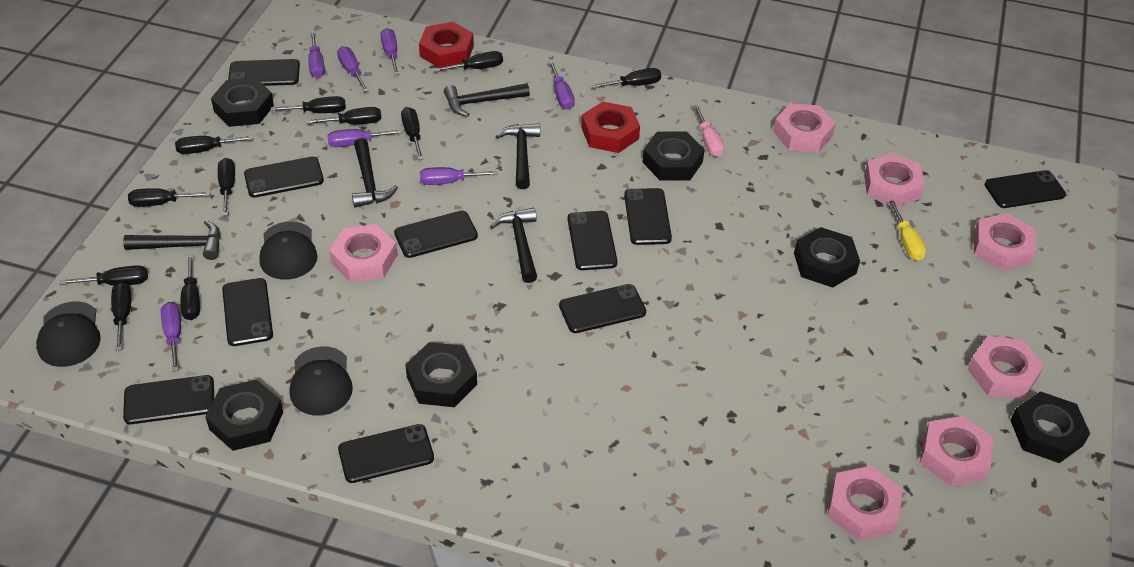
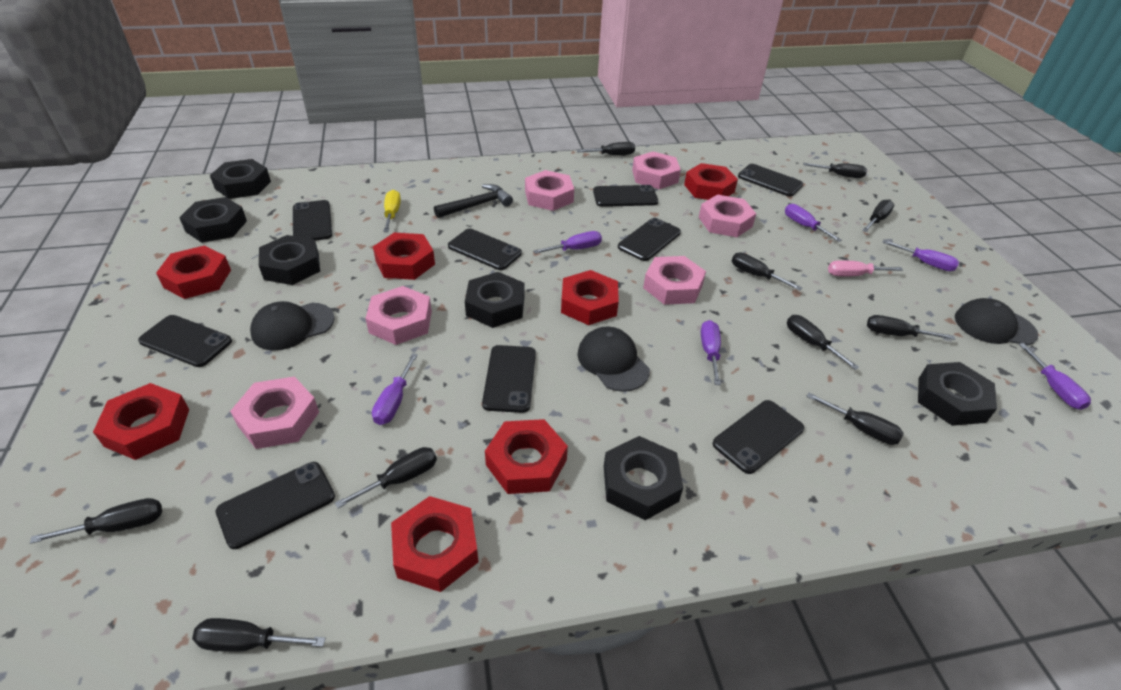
black hammer: [123,220,220,260] [352,138,398,208] [444,83,530,117] [490,208,537,283] [496,123,540,189] = 5 -> [434,184,513,218] = 1
black phone: [123,375,214,424] [222,278,273,346] [228,59,300,86] [244,157,324,198] [338,424,434,483] [394,211,478,258] [559,284,646,333] [568,211,617,270] [624,188,672,245] [985,170,1066,208] = 10 -> [138,315,232,367] [216,462,335,549] [293,200,332,241] [448,229,522,270] [482,345,536,413] [593,185,658,207] [618,218,681,261] [713,400,804,474] [738,164,803,197] = 9
black screwdriver: [60,265,148,286] [111,282,132,351] [128,188,210,207] [175,136,254,154] [180,254,200,320] [218,158,235,216] [271,96,346,113] [306,107,381,124] [401,107,424,160] [434,51,503,72] [592,68,661,88] = 11 -> [30,498,162,544] [192,618,326,652] [335,447,437,508] [577,142,635,155] [732,252,802,290] [787,315,859,370] [803,163,867,178] [806,393,903,445] [862,199,894,232] [867,315,955,340] = 10
pink nut: [329,224,397,282] [773,103,836,152] [827,466,903,541] [864,153,925,208] [920,416,994,486] [968,336,1044,400] [974,213,1036,271] = 7 -> [230,376,319,449] [365,286,432,345] [525,170,574,211] [632,151,681,189] [643,256,706,305] [699,194,757,237] = 6
purple screwdriver: [161,302,181,372] [308,31,325,78] [327,129,404,147] [337,46,369,92] [381,28,399,75] [420,167,498,185] [549,61,575,110] = 7 -> [372,353,418,425] [533,231,602,254] [701,320,721,385] [785,204,842,242] [882,240,959,271] [1019,343,1091,410] = 6
red nut: [419,22,474,68] [581,102,640,153] = 2 -> [93,383,189,460] [156,246,231,299] [373,232,435,280] [391,496,479,592] [485,419,568,494] [561,270,619,325] [684,163,738,200] = 7

